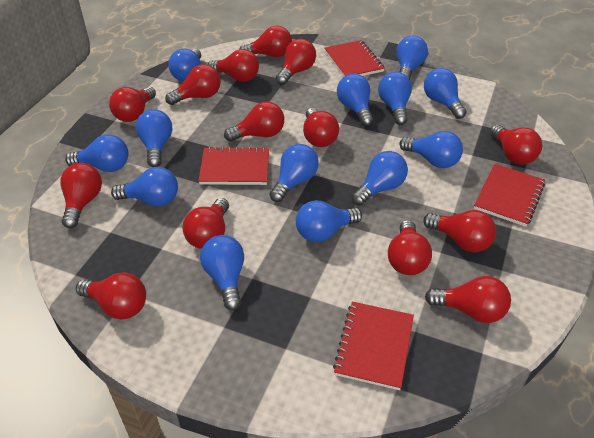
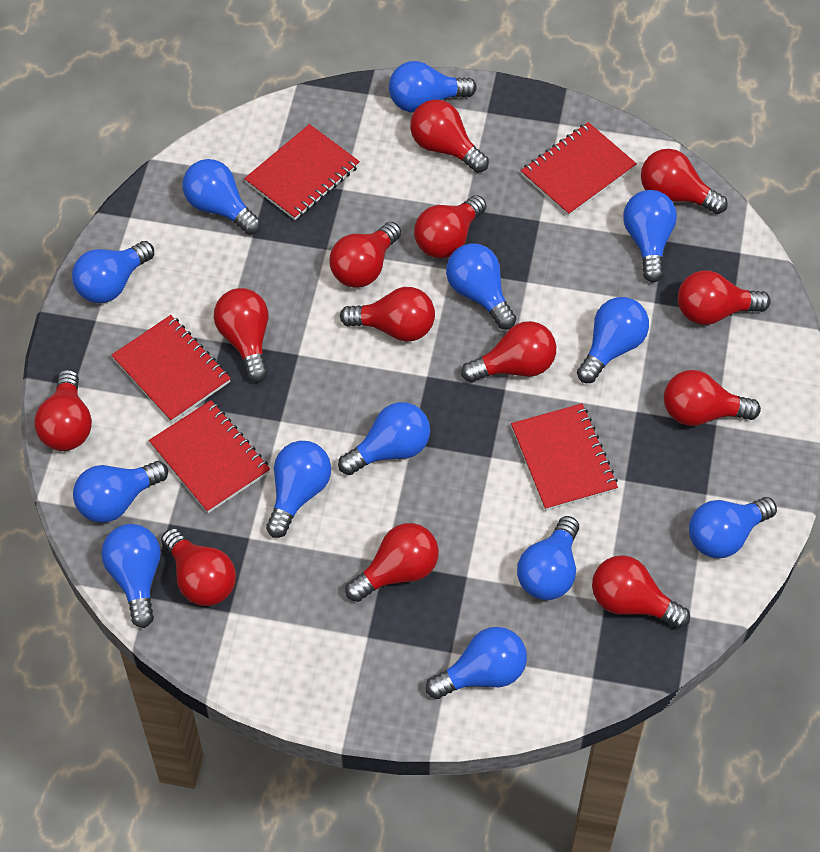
red light bulb: [60,163,102,228] [76,273,146,320] [109,87,156,122] [165,64,221,105] [182,198,229,249] [208,49,259,82] [224,101,284,142] [240,26,292,57] [276,39,316,85] [303,108,339,147] [388,220,432,275] [423,210,496,252] [425,276,511,323] [490,125,542,165] = 14 -> [34,369,92,451] [161,528,236,606] [214,288,269,382] [329,222,401,288] [340,287,435,342] [345,523,439,602] [410,99,489,173] [414,195,487,259] [461,321,556,382] [592,555,690,628] [641,149,728,214] [664,370,761,426] [678,270,771,325] = 13
red notebook: [198,147,269,185] [325,40,385,77] [333,302,414,390] [474,164,545,227] = 4 -> [111,315,231,423] [149,400,270,513] [244,124,360,220] [511,403,618,511] [521,122,637,216] = 5

